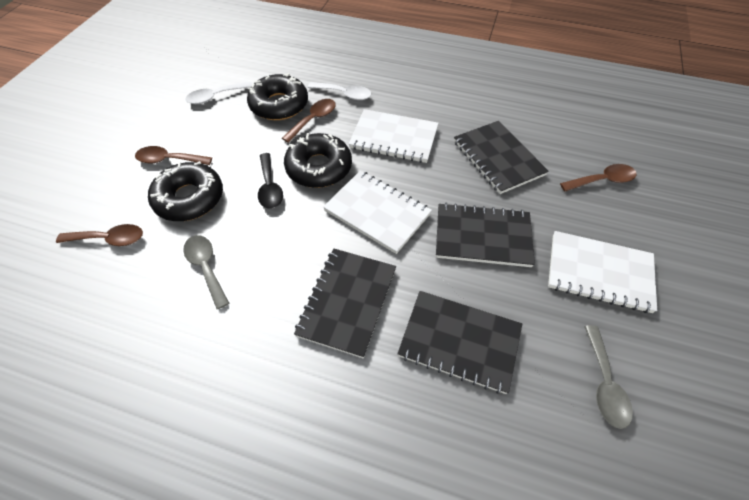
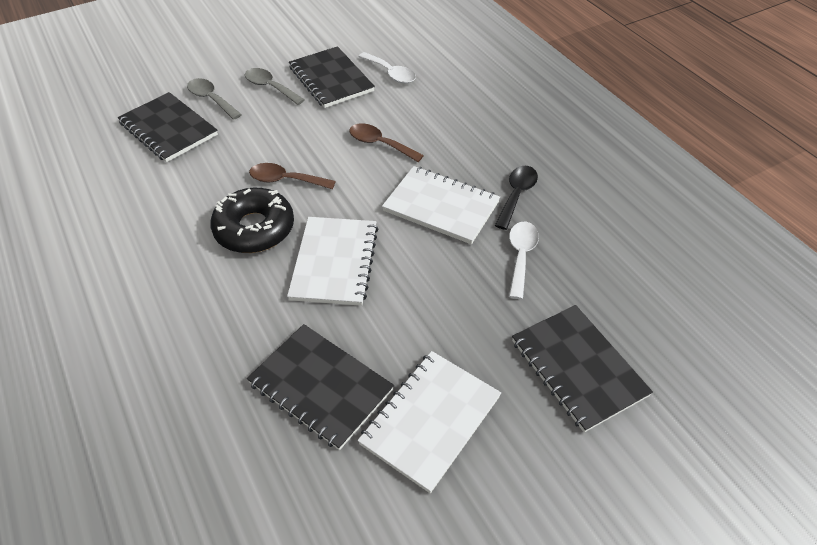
black donut: [148,161,223,221] [247,73,308,120] [284,133,352,188] = 3 -> [210,188,294,253] = 1
brown spoon: [56,224,143,246] [135,146,212,165] [282,99,336,143] [560,164,637,191] = 4 -> [249,163,336,189] [349,123,424,162] = 2

